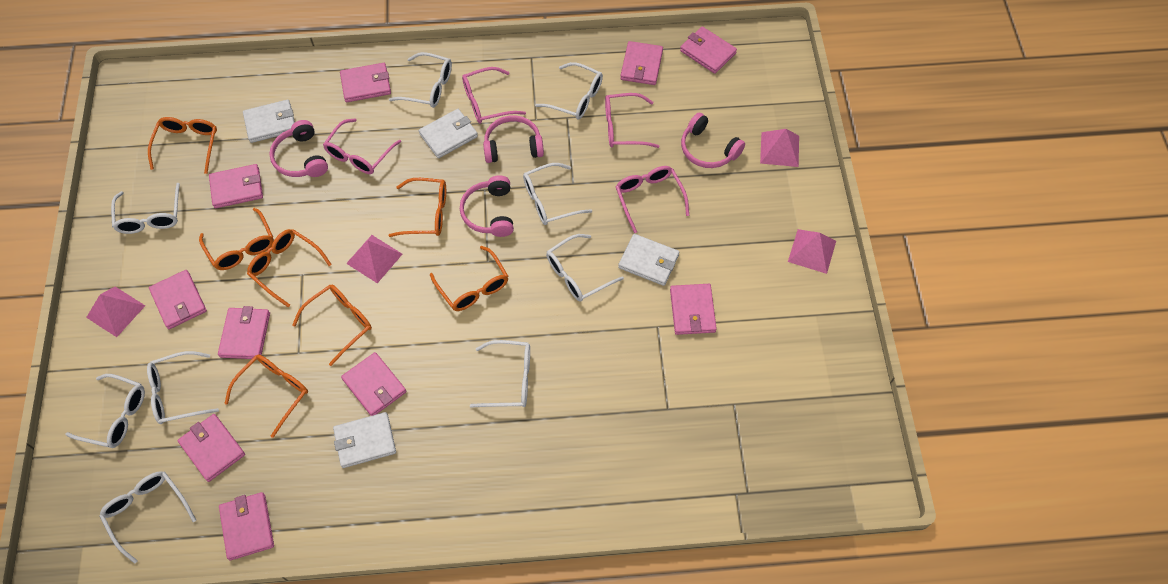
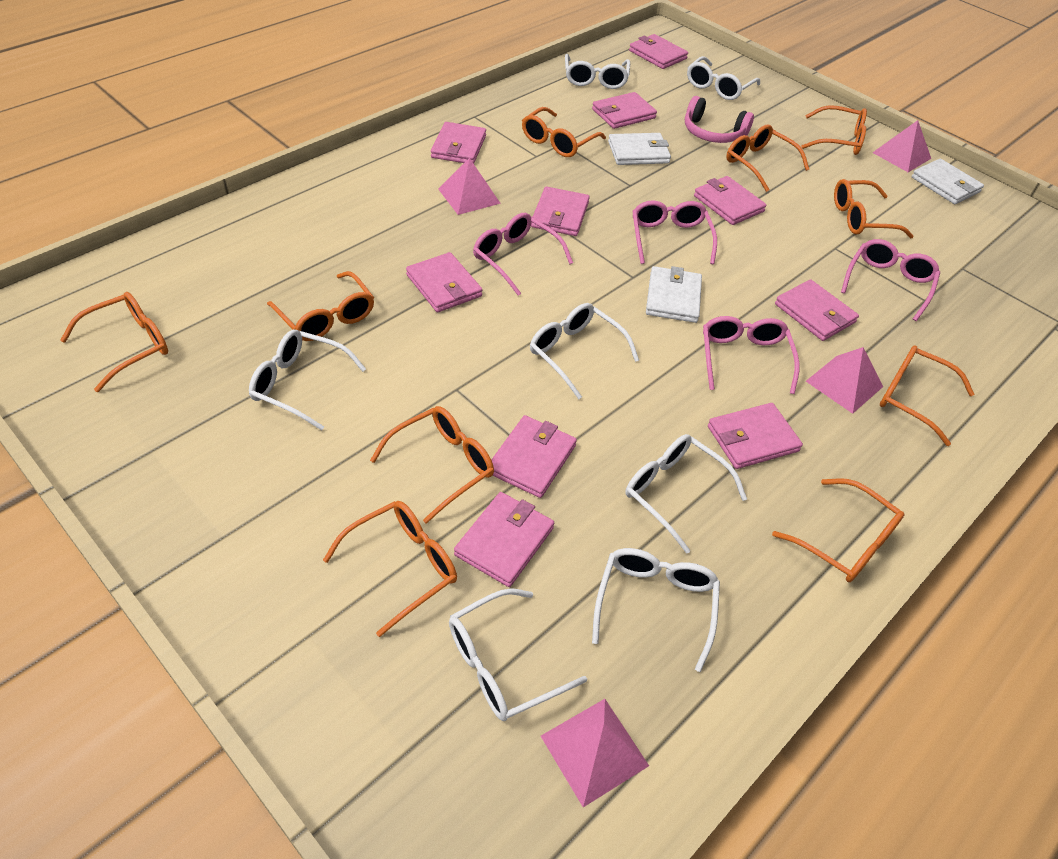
orange glasses: [148,117,217,174] [199,208,274,270] [224,355,308,438] [247,229,332,307] [292,284,372,366] [388,178,446,237] [430,246,508,311] = 7 -> [60,292,168,392] [267,271,374,341] [323,501,457,637] [370,406,494,524] [522,107,606,157] [726,124,809,192] [772,478,905,582] [802,105,867,155] [834,179,914,238] [880,345,974,446] = 10
pink headphones: [269,120,328,177] [460,175,514,237] [483,115,544,163] [681,113,745,168] = 4 -> [685,96,754,143] = 1
white glasses: [66,374,145,448] [99,471,196,564] [111,183,180,234] [147,351,219,424] [389,52,452,108] [470,340,530,408] [523,163,592,225] [535,62,603,120] [546,234,624,302] = 9 -> [249,330,366,430] [449,588,587,721] [530,303,639,399] [565,54,630,89] [592,548,720,672] [625,434,747,554] [687,56,760,100] = 7
white wallet: [243,100,295,143] [333,412,396,468] [419,109,478,158] [618,234,679,286] = 4 -> [608,133,671,165] [646,266,702,323] [912,159,984,204] = 3

